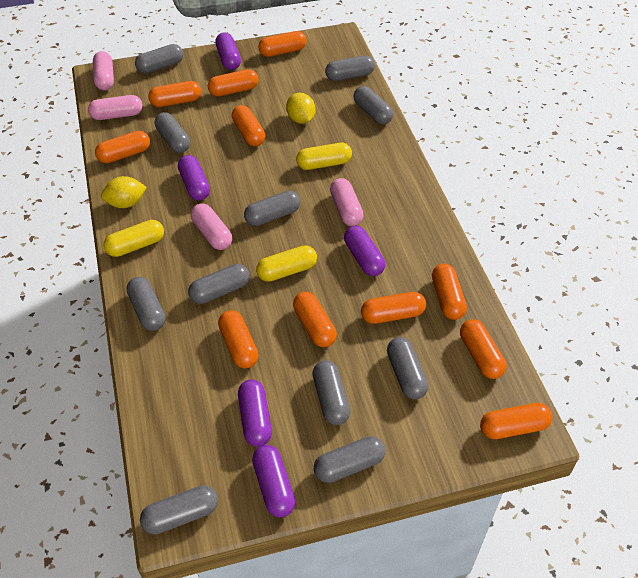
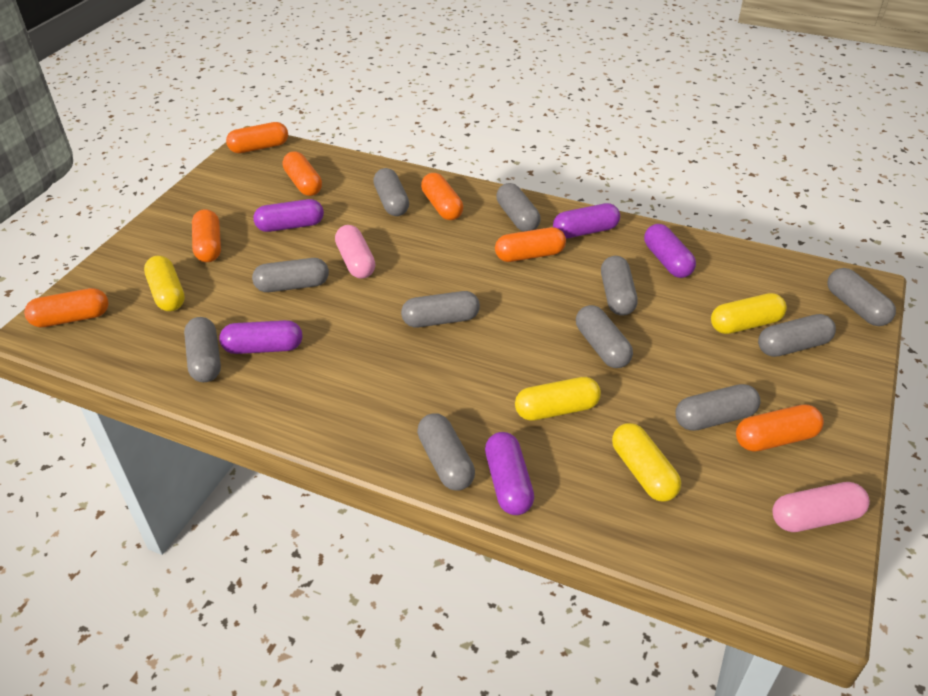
orange capsule: [95,131,150,163] [148,81,201,107] [208,69,259,97] [218,310,259,368] [232,105,265,146] [258,31,306,57] [293,292,337,347] [361,292,426,324] [432,264,467,320] [460,319,506,379] [480,403,552,439] = 11 -> [24,288,109,327] [192,209,221,262] [226,122,288,153] [283,151,322,196] [421,173,463,220] [495,227,566,262] [736,405,824,452] = 7
pink capsule: [88,95,143,120] [93,51,114,91] [191,203,232,250] [330,178,364,226] = 4 -> [335,225,375,279] [772,482,870,532] = 2
yellow capsule: [104,220,164,257] [256,246,317,282] [296,143,352,170] = 3 -> [144,255,185,311] [515,377,601,421] [612,423,681,502] [711,293,787,334] = 4
yellow lemon: [101,176,147,208] [286,93,315,124] = 2 -> none = 0

